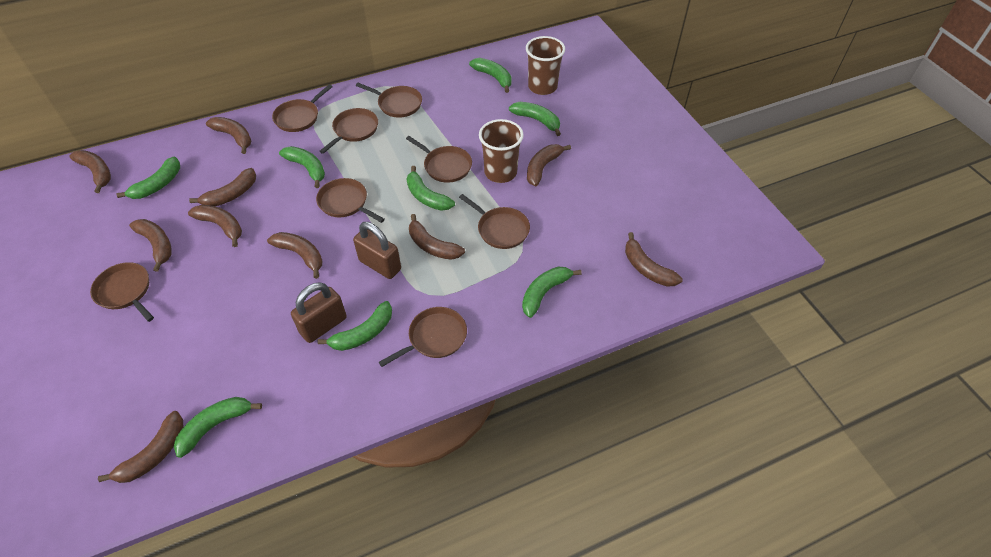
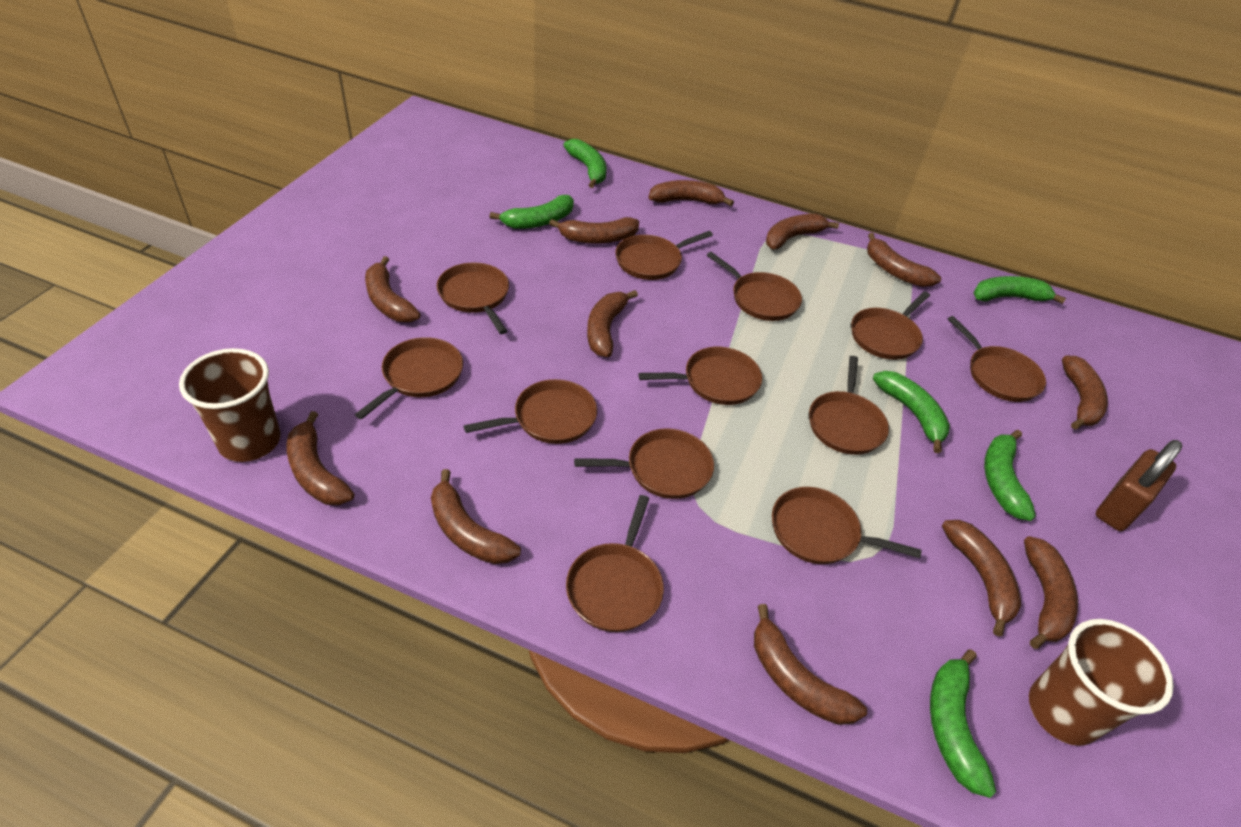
brown banana: [69,150,111,193] [98,411,183,483] [129,219,172,272] [188,205,242,247] [189,168,256,206] [206,117,251,154] [267,232,323,279] [409,214,465,260] [527,144,571,187] [625,232,683,287] = 10 -> [287,411,354,505] [365,256,421,322] [431,469,521,564] [549,217,639,244] [587,290,638,357] [648,180,734,206] [754,604,867,725] [766,214,839,249] [867,233,941,287] [942,520,1021,637] [1024,536,1078,649] [1062,355,1108,429] = 12
brown padlock: [291,282,347,343] [353,222,401,279] = 2 -> [1096,440,1182,531] = 1
brown pan: [90,262,154,322] [272,84,333,132] [316,178,385,223] [320,108,378,154] [356,83,422,118] [379,307,467,367] [406,136,472,183] [459,194,530,249] = 8 -> [355,337,463,419] [436,262,509,334] [464,379,597,444] [566,495,664,632] [574,429,714,499] [615,231,713,280] [638,347,762,405] [707,252,802,321] [772,487,922,564] [809,356,889,455] [851,291,930,360] [948,316,1046,402] = 12
green banana: [116,157,180,199] [174,397,262,458] [279,146,325,188] [317,301,392,351] [407,166,455,211] [469,58,512,93] [509,102,561,136] [522,267,582,318] = 8 -> [490,195,574,229] [563,139,607,188] [873,371,950,453] [930,649,996,798] [974,276,1066,304] [984,430,1036,521] = 6

